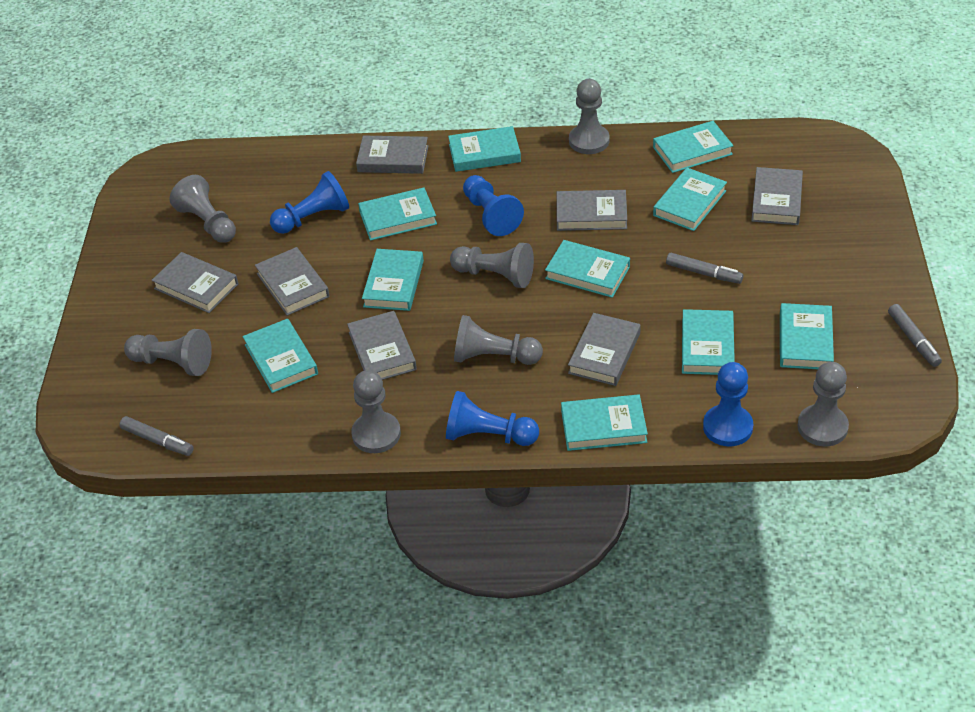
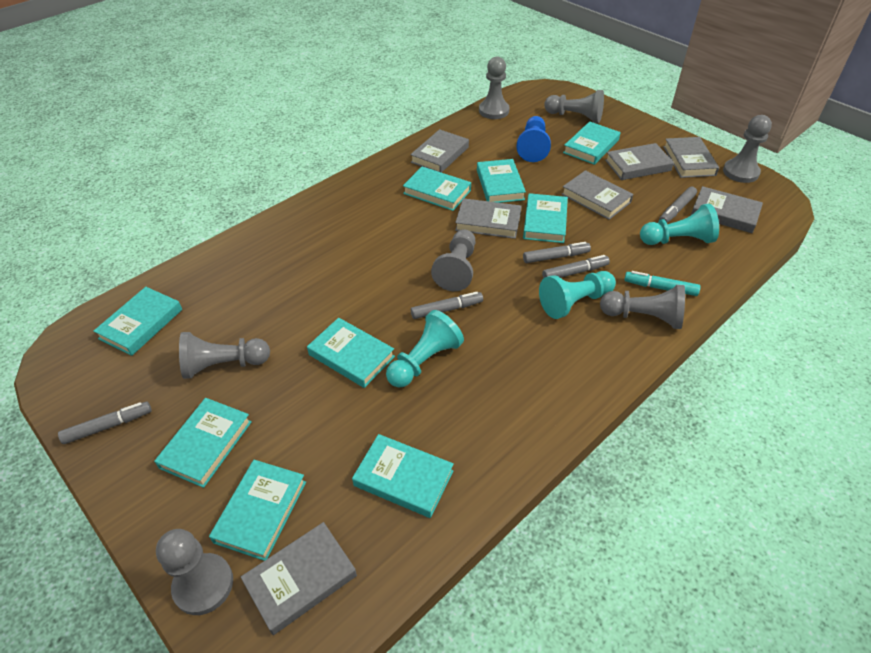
blue pawn: [270,171,349,234] [446,391,539,446] [463,175,524,236] [703,362,753,446] = 4 -> [516,116,551,162] = 1
grey marker: [119,416,194,456] [666,253,743,284] [888,304,942,367] = 3 -> [58,401,152,444] [411,292,483,319] [523,242,591,263] [542,255,610,279] [659,187,697,223] = 5
turquoise book: [243,319,318,393] [358,188,437,241] [362,249,424,311] [448,126,521,172] [545,240,630,298] [561,394,648,451] [653,121,734,173] [653,168,727,231] [682,309,735,375] [780,303,834,369] = 10 -> [94,287,182,356] [154,398,252,488] [209,460,306,561] [307,318,395,388] [352,434,454,518] [403,167,471,211] [477,159,526,203] [523,193,568,243] [563,121,621,165] = 9
turquoise marker: none = 0 -> [624,271,700,296] = 1
turquoise pawn: none = 0 -> [386,310,464,388] [539,271,616,319] [640,204,719,245] = 3

